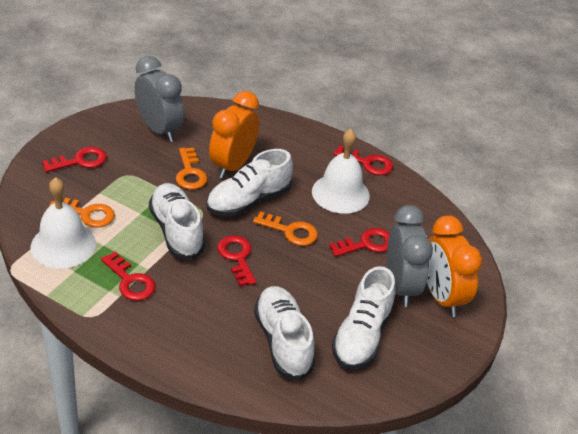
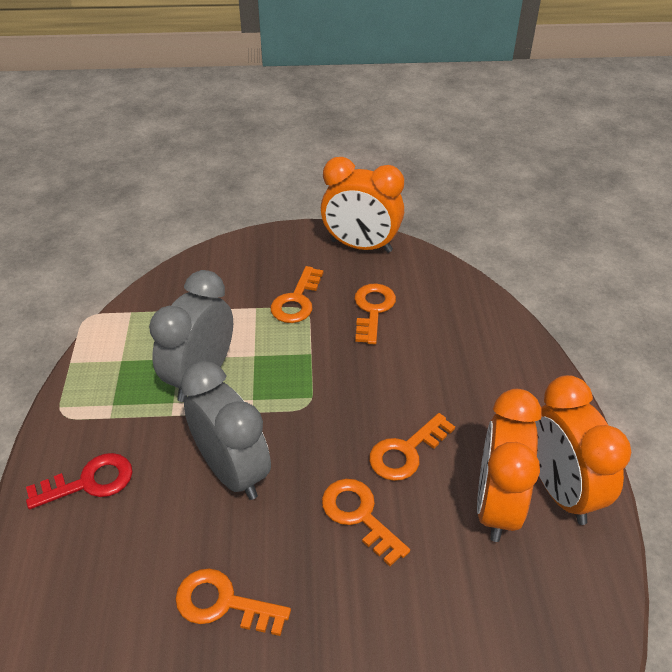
orange clock: [209,91,259,179] [427,216,482,317] = 2 -> [321,157,404,253] [477,389,542,542] [535,375,631,525] = 3
orange key: [49,197,115,228] [176,148,208,190] [253,211,318,246] = 3 -> [175,569,291,636] [271,266,323,323] [322,479,410,566] [355,284,396,344] [369,413,455,481] = 5
red key: [42,147,107,172] [101,252,155,301] [217,235,256,286] [329,228,390,257] [334,146,393,175] = 5 -> [26,453,133,509] = 1
white bell: [31,177,96,269] [312,129,370,214] = 2 -> none = 0
white shoe: [149,183,205,260] [206,149,293,216] [254,286,315,380] [332,266,396,369] = 4 -> none = 0

